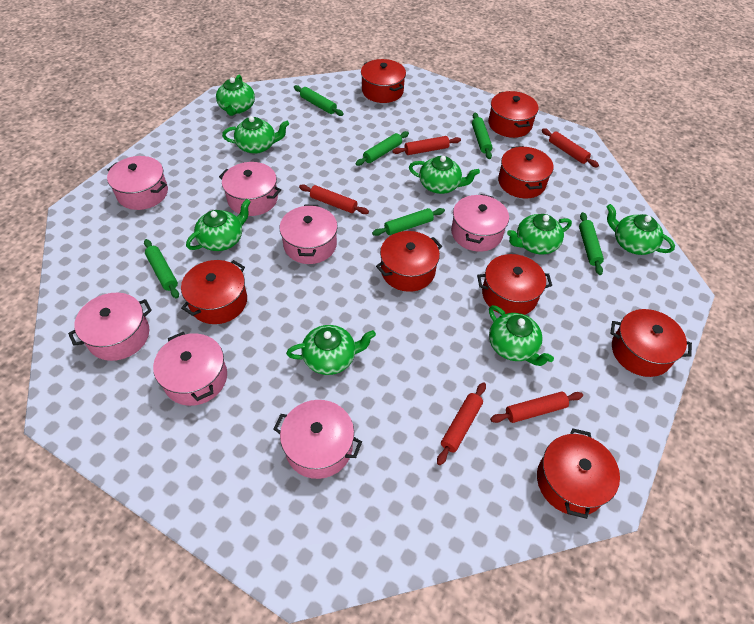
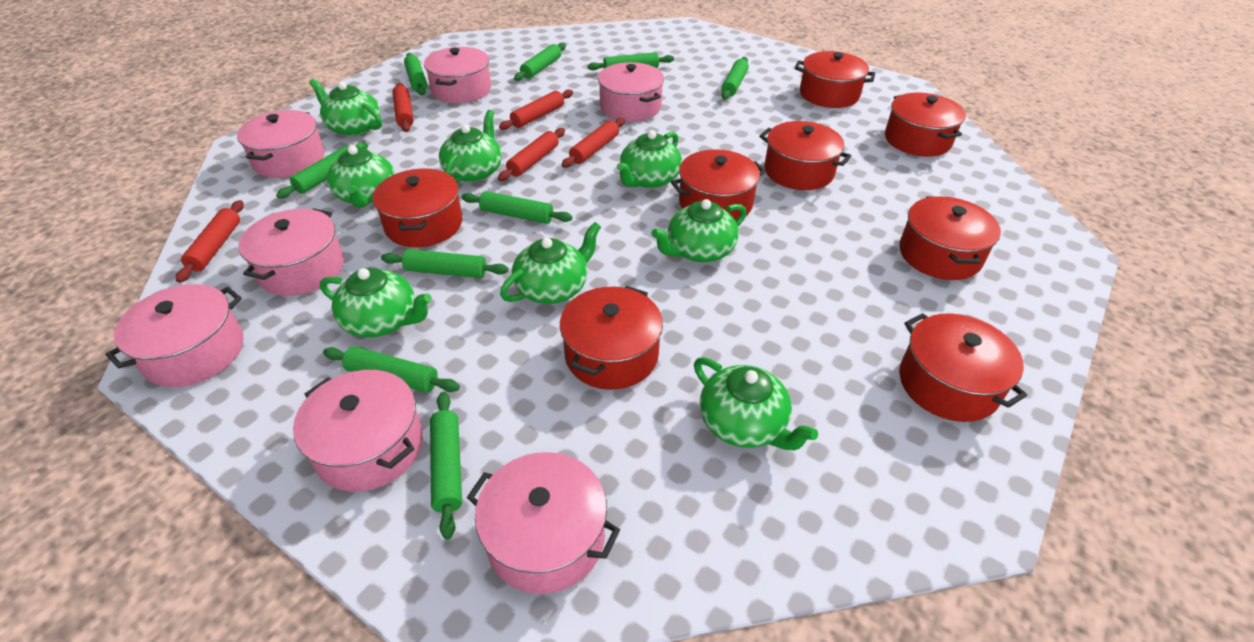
green rolling pin: [144,239,179,299] [294,85,344,116] [355,131,409,166] [372,208,445,236] [472,113,493,159] [579,212,604,275] = 6 -> [276,143,368,199] [323,346,460,393] [381,249,509,278] [404,53,428,95] [430,392,462,540] [461,191,572,224] [514,43,566,81] [588,52,674,70] [721,57,749,100] = 9

